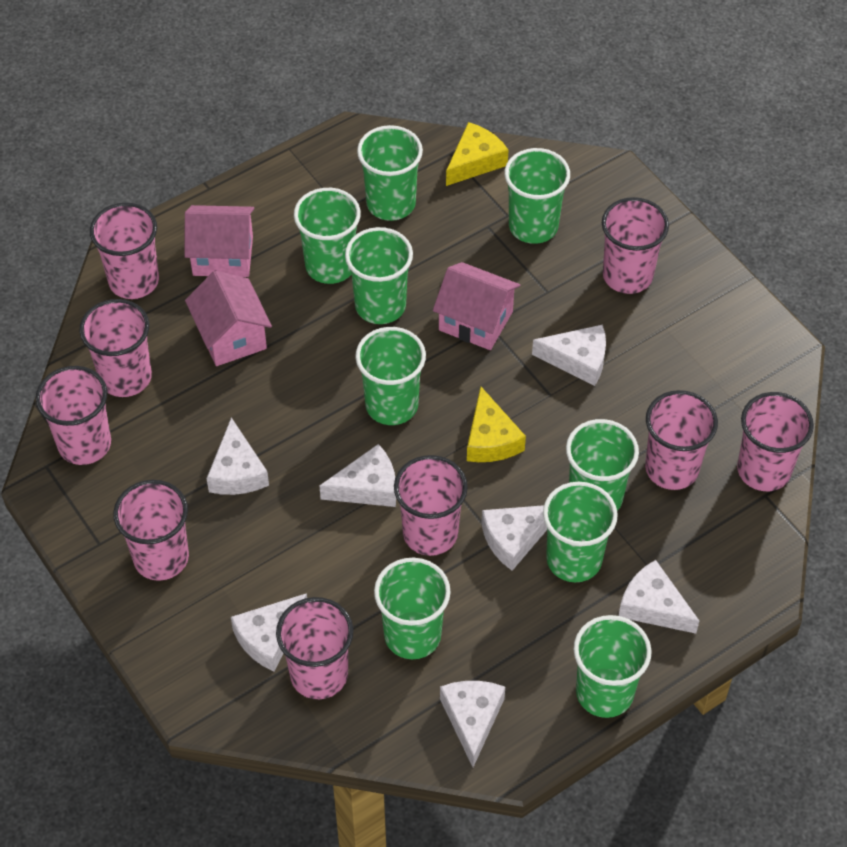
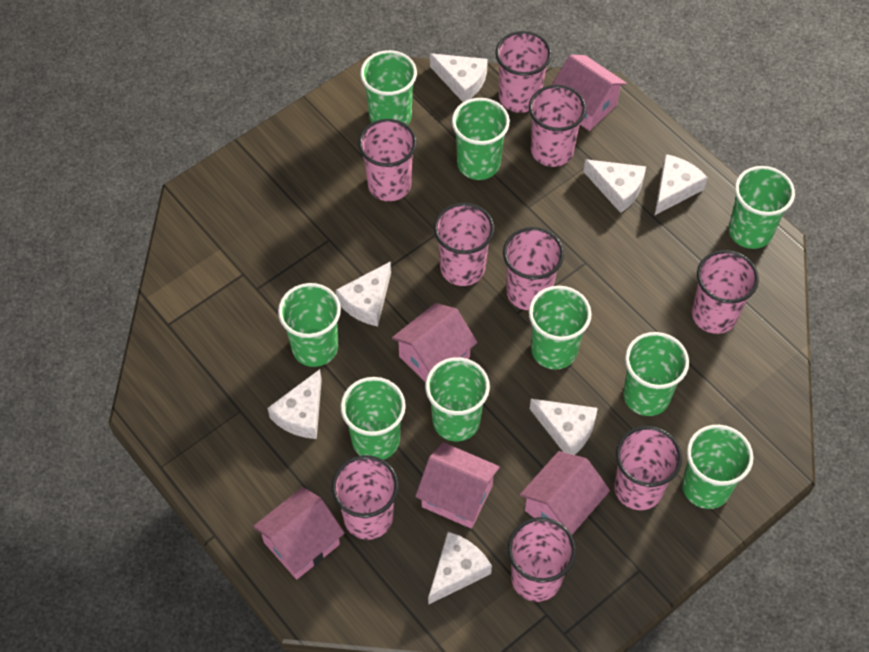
pink house: [185,205,254,277] [185,271,272,366] [433,262,520,350] = 3 -> [253,487,345,580] [392,303,478,382] [415,442,500,529] [520,451,610,535] [551,55,627,131] = 5
yellow cheese: [446,122,508,186] [467,387,526,462] = 2 -> none = 0

